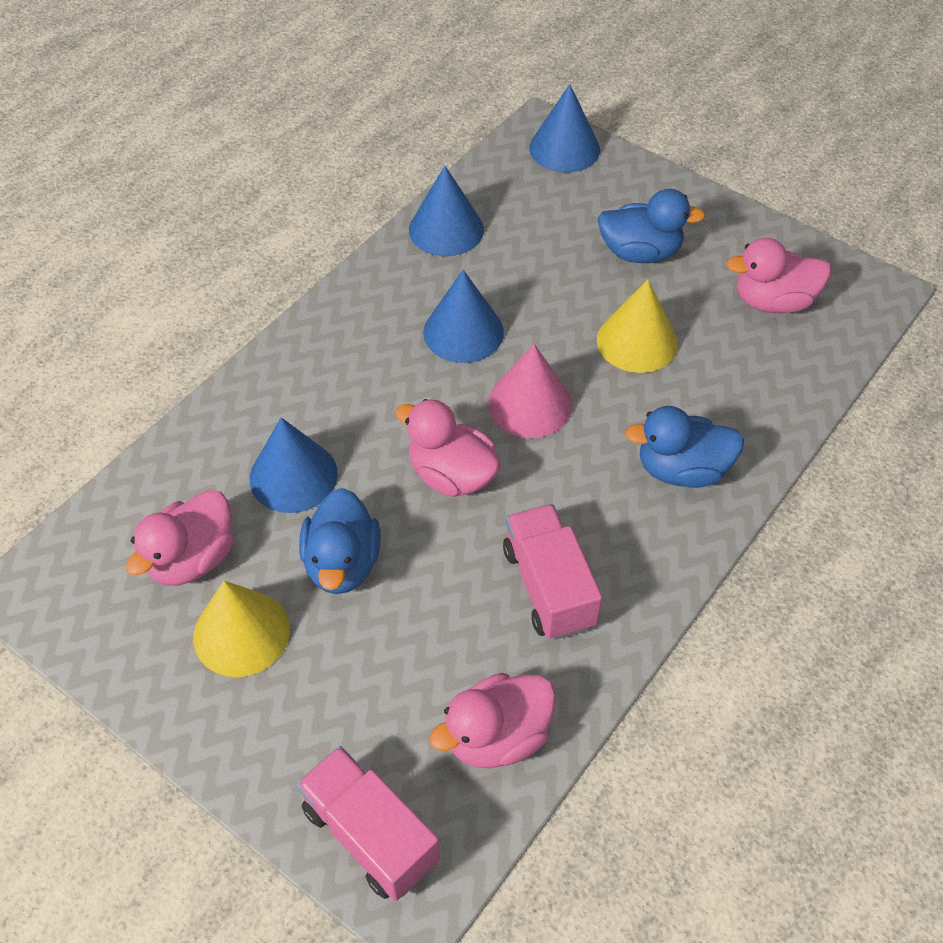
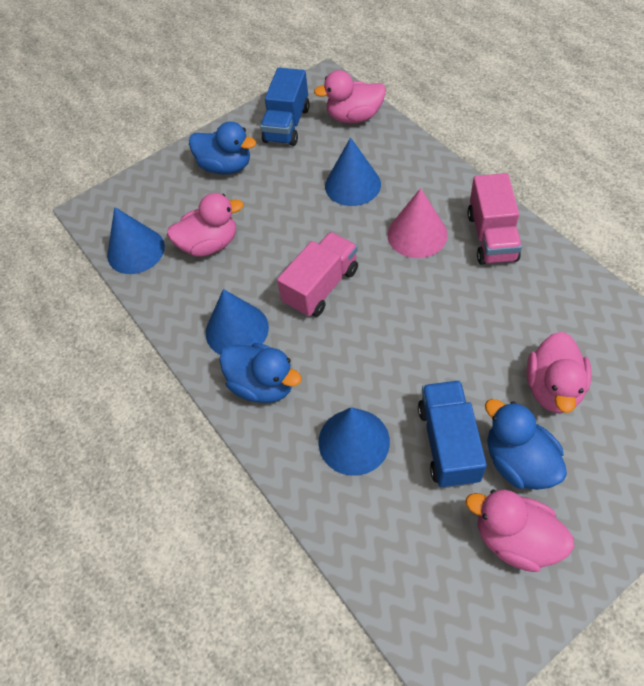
blue truck: none = 0 -> [260,68,310,146] [418,380,487,488] = 2
yellow cone: [193,581,290,677] [597,280,678,373] = 2 -> none = 0

